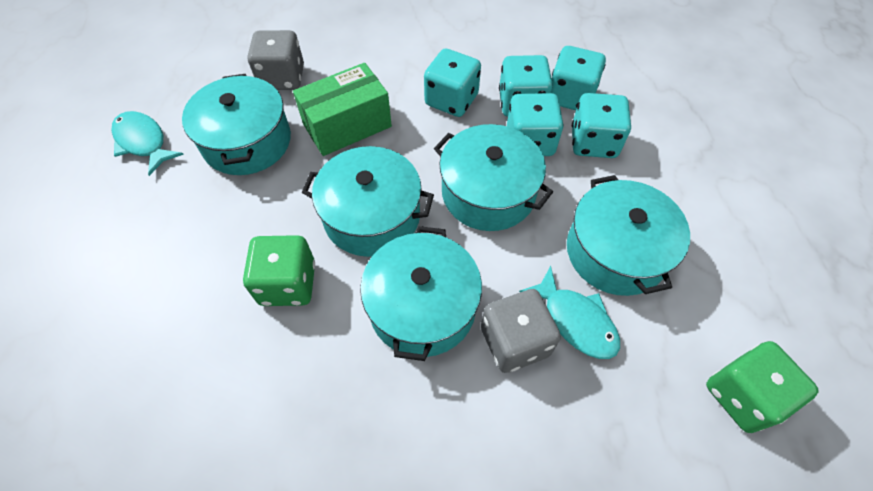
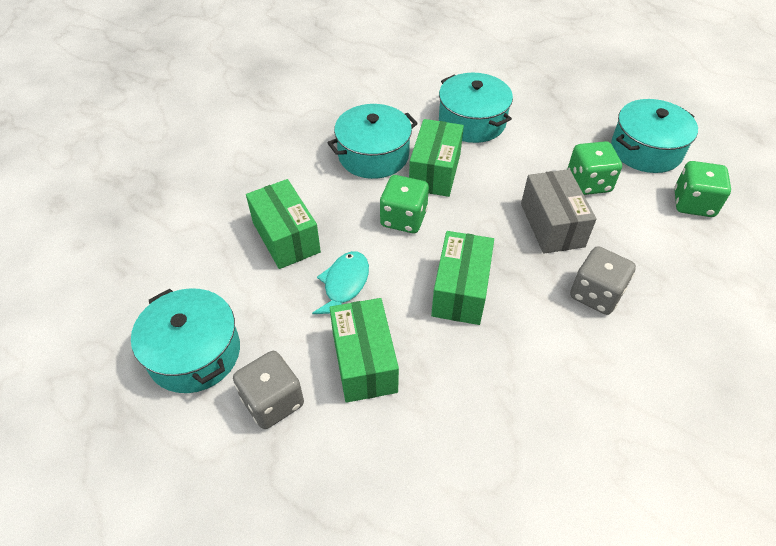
green box: [293,63,392,156] = 1 -> [246,179,321,269] [330,298,399,403] [409,119,464,197] [431,231,494,325] = 4
green dice: [243,235,315,306] [706,341,819,433] = 2 -> [380,175,429,233] [567,141,622,195] [674,161,731,217] = 3
grey box: none = 0 -> [521,169,597,254] = 1
turquoise dice: [424,48,481,117] [499,55,553,117] [507,93,563,156] [551,46,606,110] [572,93,631,158] = 5 -> none = 0
turquoise fish: [112,111,184,176] [519,266,620,359] = 2 -> [312,251,369,314] = 1
turquoise pot: [182,74,291,175] [302,146,434,257] [360,226,482,361] [434,124,553,231] [567,175,690,296] = 5 -> [131,288,240,393] [327,104,418,179] [439,73,513,143] [611,99,698,173] = 4

